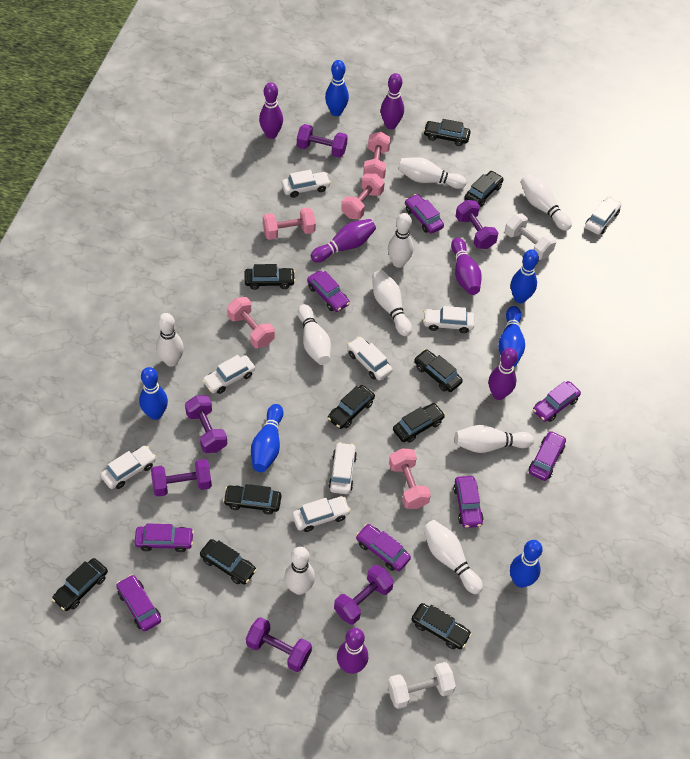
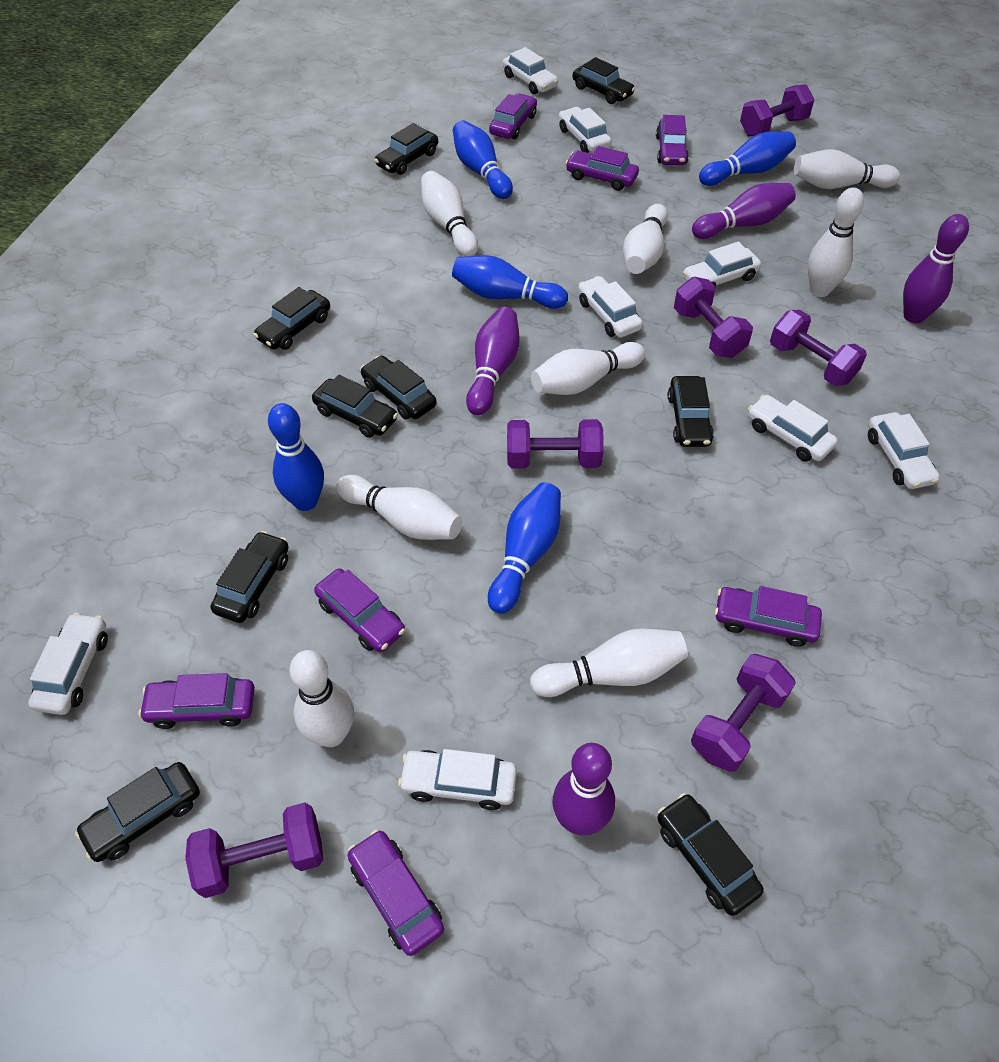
black car: [52,558,108,611] [200,539,257,584] [223,484,281,514] [245,264,295,290] [328,385,375,429] [393,403,445,443] [412,603,472,649] [414,349,463,392] [423,119,471,146] [464,171,504,207] = 10 -> [75,762,200,862] [211,531,289,623] [253,287,330,350] [312,375,398,438] [360,356,437,420] [374,123,438,175] [572,57,635,104] [657,793,764,916] [667,376,714,447] = 9
blue bowling pin: [139,367,168,420] [251,404,283,472] [325,60,349,116] [498,306,525,367] [510,540,543,588] [511,249,539,303] = 6 -> [268,403,324,511] [452,255,568,309] [453,120,513,199] [488,482,561,614] [699,131,796,186] = 5
pink dumbbell: [227,297,275,348] [263,207,316,240] [341,173,385,219] [363,132,391,179] [389,448,431,509] = 5 -> none = 0
purple bowling pin: [259,82,283,139] [311,219,376,262] [337,628,368,674] [381,73,404,129] [451,238,482,295] [489,348,518,400] = 6 -> [466,307,520,415] [552,743,615,836] [692,183,796,239] [903,214,969,324] = 4
purple car: [116,574,161,632] [134,523,194,552] [307,271,350,312] [356,524,411,571] [405,194,444,234] [453,476,484,528] [529,431,566,481] [533,381,581,422] = 8 -> [138,673,255,729] [314,568,405,652] [347,829,444,956] [489,93,537,139] [565,146,639,191] [656,115,689,165] [715,586,822,647] = 7
white bowling pin: [156,313,184,367] [284,547,315,595] [298,304,331,365] [372,270,412,336] [388,213,414,268] [398,157,466,189] [423,520,483,594] [455,425,534,453] [521,174,572,231] = 9 -> [289,650,354,747] [336,475,462,540] [421,171,478,256] [530,629,688,697] [531,342,645,395] [623,204,668,274] [794,149,900,189] [808,188,864,297] = 8
white dumbbell: [388,662,456,709] [505,213,556,260] = 2 -> none = 0

